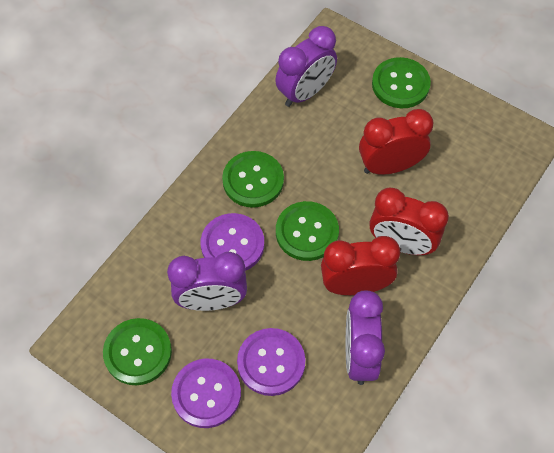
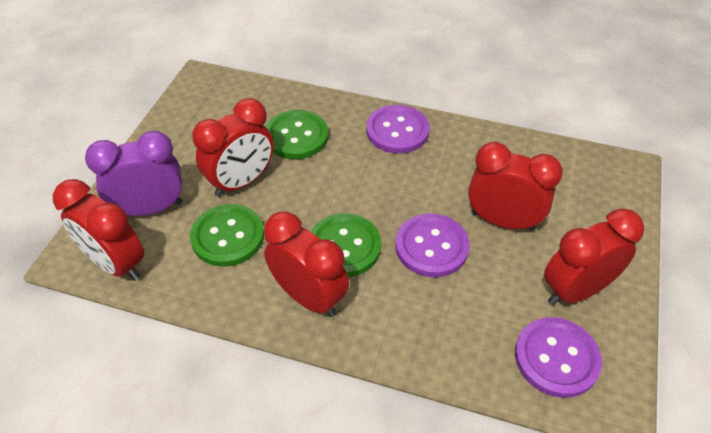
green button: [103,318,172,385] [222,151,284,208] [276,201,339,261] [372,57,431,108] = 4 -> [190,204,264,267] [266,110,328,159] [311,213,381,277] = 3
purple clock: [167,252,247,311] [275,26,337,107] [346,290,385,385] = 3 -> [85,131,182,216] = 1
red clock: [321,236,400,295] [359,109,434,175] [370,188,449,255] = 3 -> [53,179,144,281] [192,98,274,197] [264,211,349,317] [468,142,563,231] [544,208,644,305] = 5

